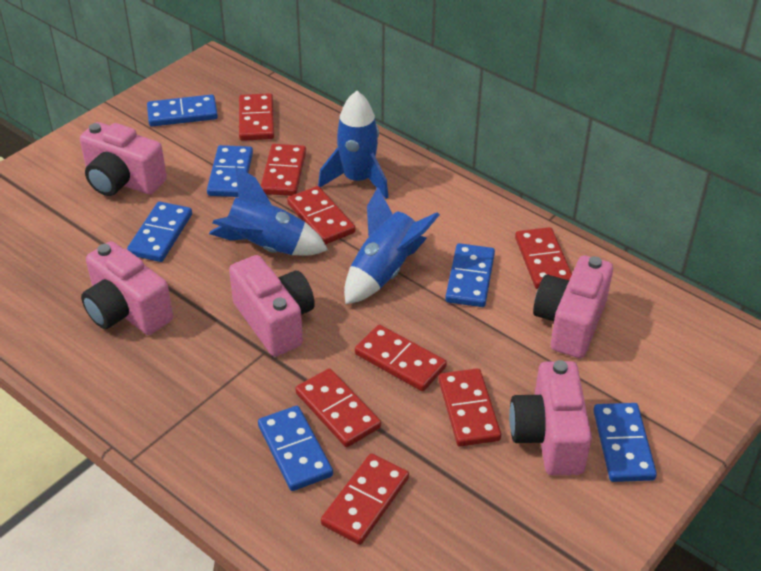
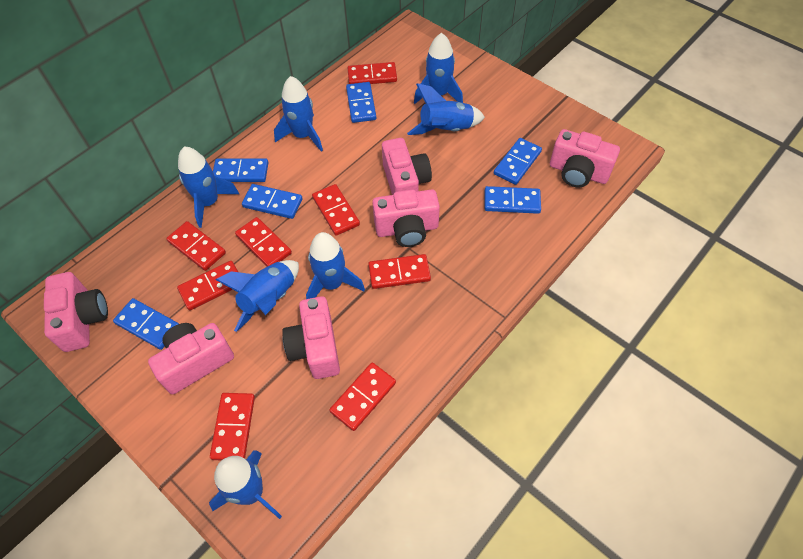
blue rocket: [209,166,328,256] [318,91,389,199] [344,187,440,304] = 3 -> [178,147,239,228] [209,450,282,519] [215,260,299,332] [274,76,323,151] [306,232,365,299] [407,83,485,135] [414,33,463,104] = 7
pink camera: [80,122,167,196] [81,241,173,335] [229,255,315,356] [509,360,592,475] [533,255,613,358] = 5 -> [44,272,108,352] [148,323,234,394] [282,296,340,379] [372,189,440,247] [382,138,432,195] [550,129,620,188] = 6

